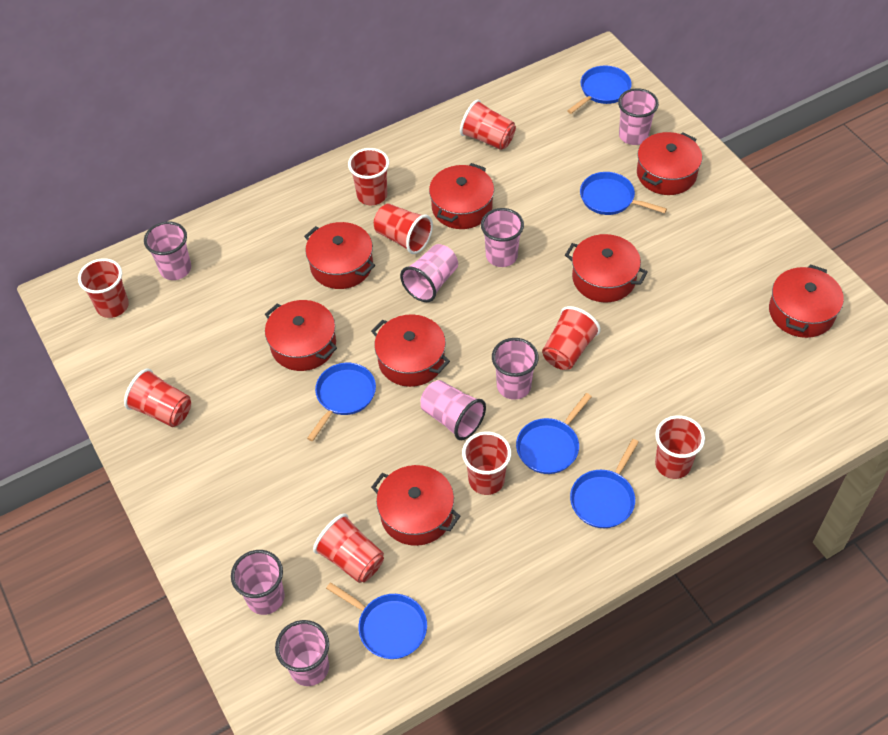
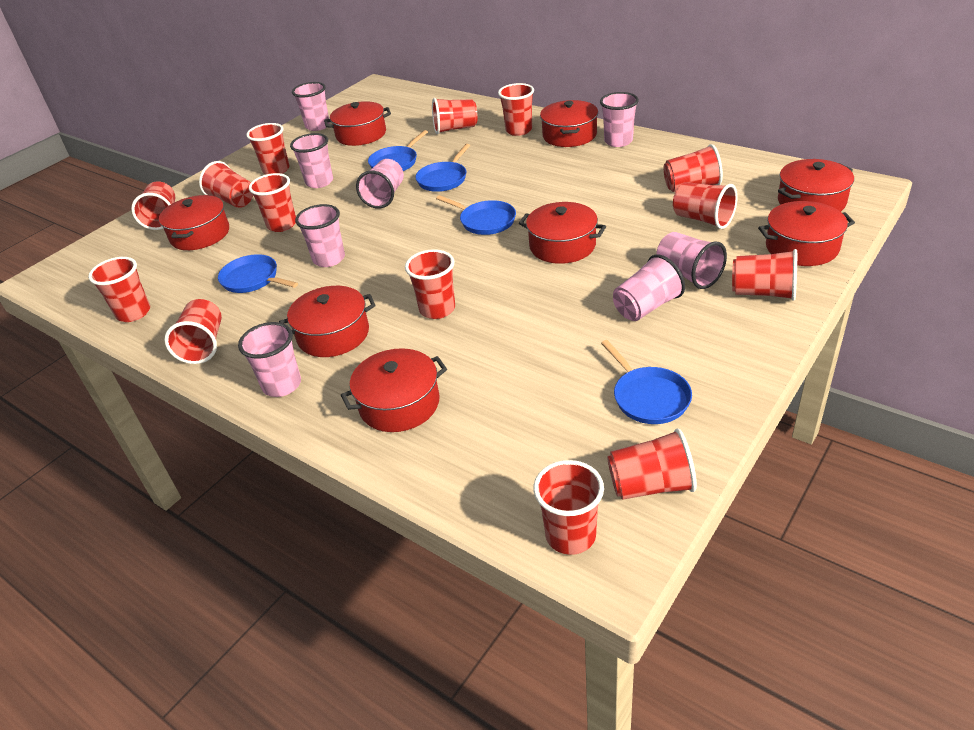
blue pan: [307,363,376,441] [326,582,427,659] [516,393,592,474] [567,66,632,114] [570,439,639,528] [580,172,667,215] = 6 -> [218,254,298,293] [368,130,428,171] [415,144,470,192] [436,195,516,235] [601,340,692,424] = 5
red cup: [78,258,129,318] [124,368,191,427] [313,513,384,583] [348,148,389,205] [374,204,433,254] [460,99,516,150] [462,431,511,495] [542,306,601,370] [655,415,705,479] = 9 -> [88,257,150,322] [131,181,175,230] [164,299,222,364] [199,161,253,208] [246,123,290,174] [249,173,296,232] [405,249,455,319] [432,98,477,134] [498,83,534,136] [533,460,604,555] [607,428,697,500] [664,144,723,192] [673,182,738,229] [732,249,797,301] = 14

